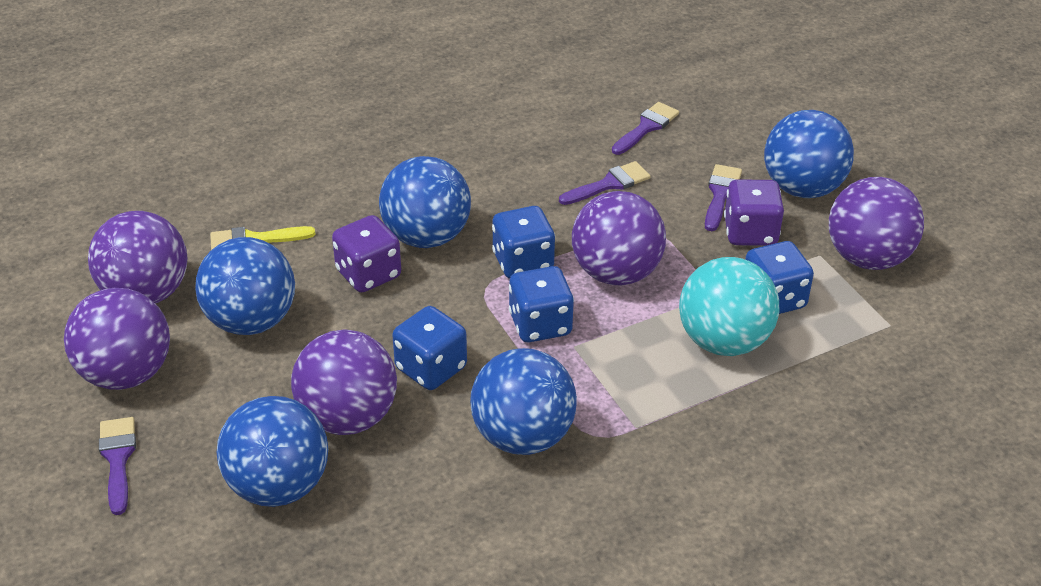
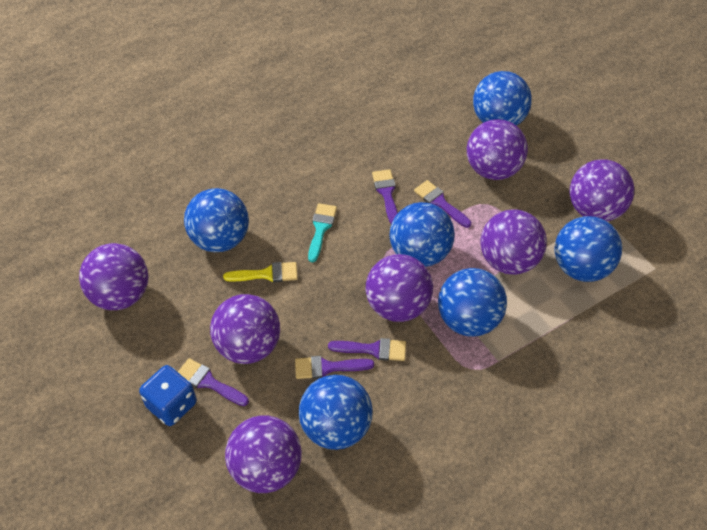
blue ball: [195,237,295,335] [216,396,328,507] [379,156,471,248] [470,348,577,455] [764,110,854,198] = 5 -> [184,188,249,252] [299,375,373,450] [390,202,455,267] [438,268,507,337] [473,71,532,126] [555,216,622,282] = 6
blue dice: [392,306,467,390] [492,206,555,279] [509,266,574,342] [745,241,814,314] = 4 -> [139,365,197,426] = 1
purple ball: [64,288,170,390] [88,211,188,304] [291,330,397,435] [572,191,666,285] [829,177,924,270] = 5 -> [79,243,149,310] [210,294,280,364] [225,415,302,493] [366,254,433,322] [467,119,528,180] [481,209,547,275] [569,159,634,221] = 7
purple brush: [99,417,136,515] [559,161,650,205] [612,102,679,155] [705,164,742,231] = 4 -> [178,358,249,406] [295,356,374,379] [328,338,406,361] [372,169,398,224] [414,180,471,228] = 5
purple dice: [332,215,401,293] [724,179,784,246] = 2 -> none = 0
turquoise ball: [679,257,779,356] = 1 -> none = 0
turquoise brush: none = 0 -> [308,203,337,262] = 1

